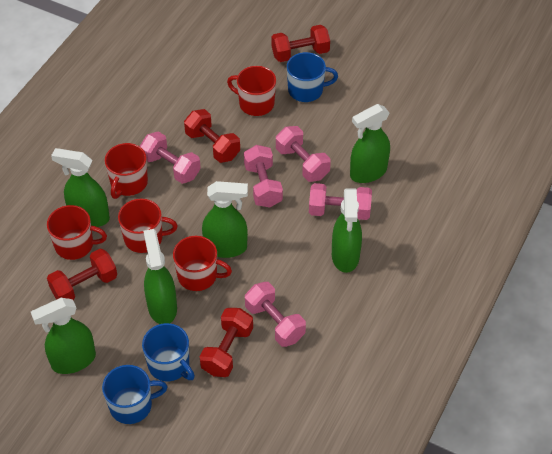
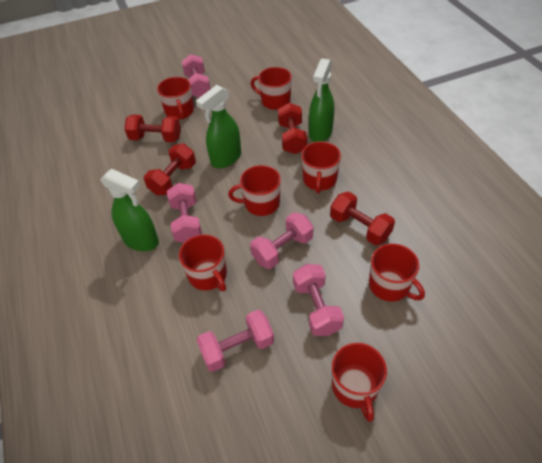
blue mug: [102,365,168,424] [142,323,195,381] [287,52,338,102] = 3 -> none = 0
green spray bottle: [31,298,96,374] [51,148,110,227] [143,229,177,324] [202,181,248,258] [332,188,362,273] [350,104,390,183] = 6 -> [100,168,159,251] [196,85,241,168] [309,58,334,142] = 3
red mug: [47,205,107,260] [105,143,148,199] [118,198,178,253] [173,236,232,291] [227,66,276,116] = 5 -> [157,77,194,120] [179,234,227,291] [228,165,281,216] [251,67,292,110] [302,142,341,194] [332,343,387,422] [369,244,425,301] = 7

